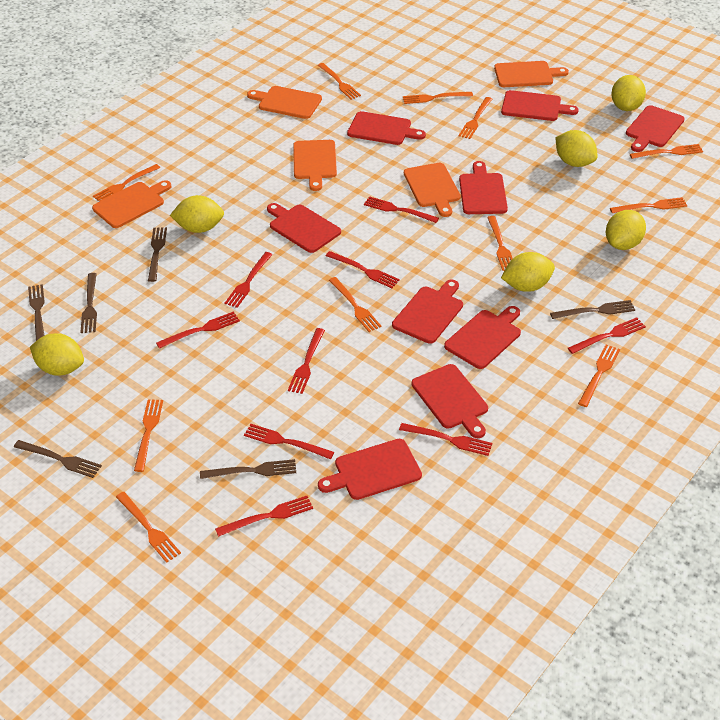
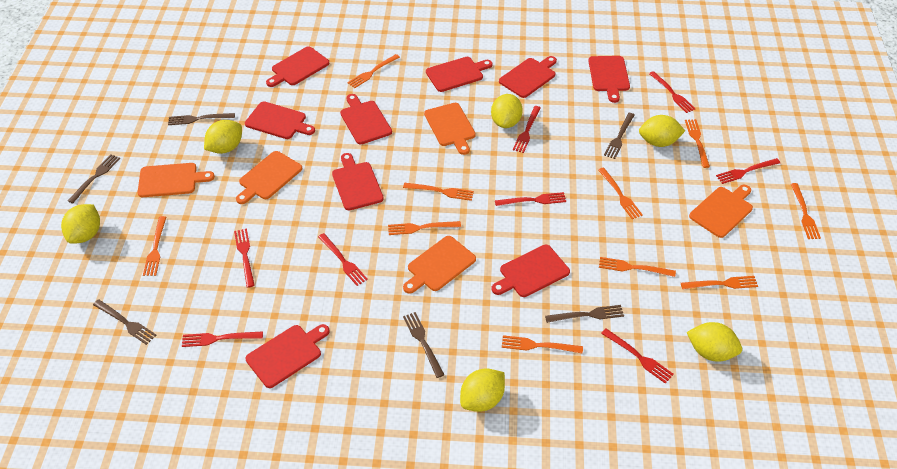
orange fork: [93,164,160,202] [116,492,181,563] [134,399,163,472] [318,63,361,100] [329,277,382,332] [403,92,473,104] [458,97,492,139] [487,216,513,271] [578,345,620,407] [610,197,688,213] [630,144,703,159] = 11 -> [143,216,166,276] [348,54,400,88] [388,221,461,235] [403,183,474,201] [502,335,583,354] [598,167,643,219] [599,257,676,277] [681,276,758,289] [685,119,710,168] [791,183,821,239] = 10
red fork: [156,311,240,349] [215,496,313,537] [225,252,273,308] [244,424,334,459] [288,328,325,394] [326,251,400,288] [364,196,439,223] [399,423,492,456] [568,317,646,354] = 9 -> [182,331,263,347] [234,229,255,288] [318,233,368,286] [495,192,566,206] [513,106,541,153] [601,328,674,384] [649,71,696,113] [716,158,780,184] = 8

